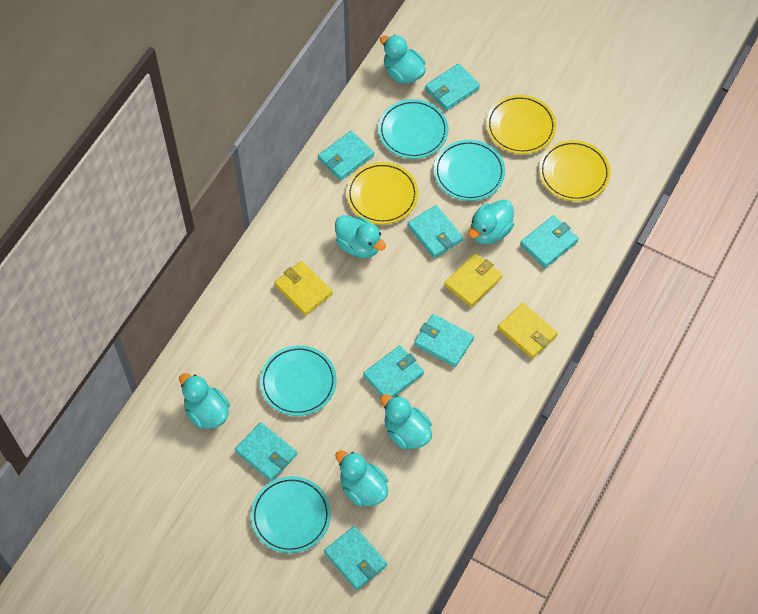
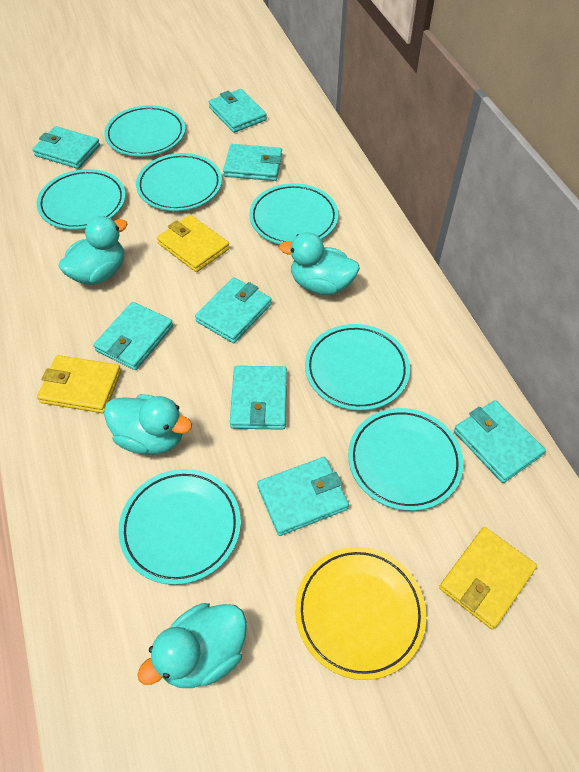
turquoise duck: [179,373,230,429] [335,215,386,258] [335,450,388,507] [380,35,426,83] [380,394,432,449] [468,200,514,244] = 6 -> [59,216,127,285] [104,394,192,454] [137,603,247,688] [279,232,360,295] = 4
turquoise plate: [251,476,331,553] [260,345,337,416] [378,99,448,159] [434,140,505,201] = 4 -> [36,169,126,230] [104,105,185,157] [118,469,241,585] [136,153,222,211] [249,183,338,244] [305,324,410,411] [348,408,464,511] = 7
yellow plate: [346,162,418,224] [486,95,556,154] [539,140,611,201] = 3 -> [295,547,426,680] = 1

